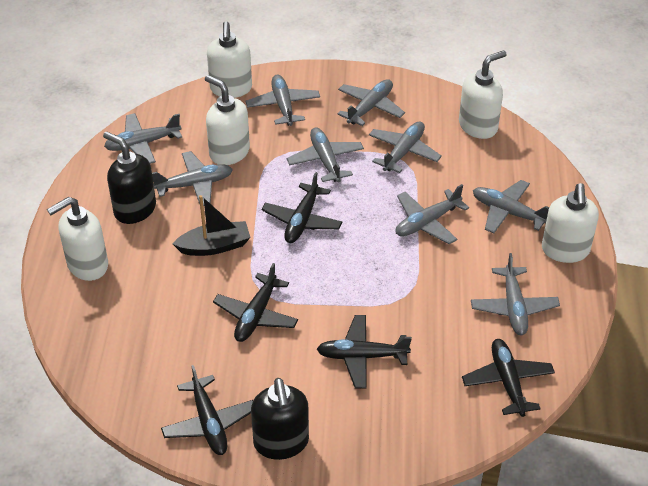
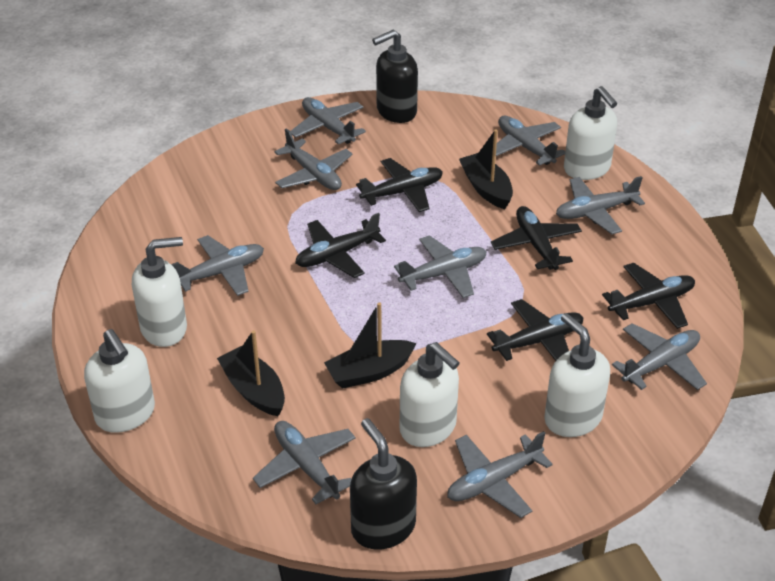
black boat: [173,195,251,256] = 1 -> [217,330,285,416] [324,302,417,389] [459,129,513,209] = 3

